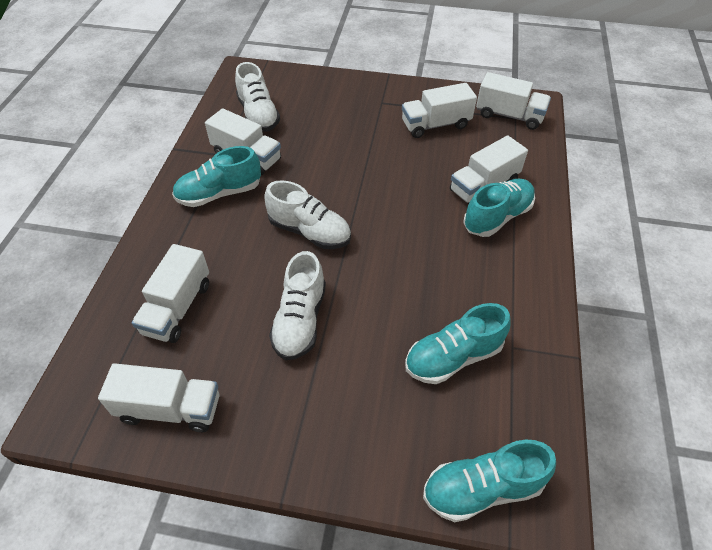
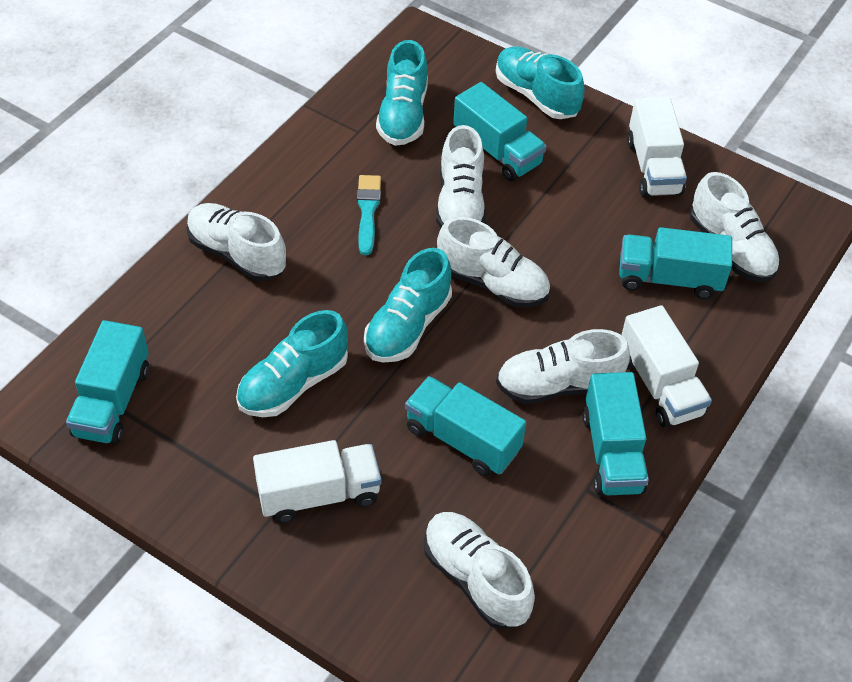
turquoise brush: none = 0 -> [357,175,381,255] = 1
turquoise truck: none = 0 -> [66,320,149,445] [405,376,526,477] [453,82,547,182] [583,372,649,496] [619,227,732,299] = 5
white shoe: [235,62,280,132] [264,180,351,249] [269,251,326,360] = 3 -> [186,203,286,281] [424,512,535,630] [436,125,487,228] [437,217,550,308] [496,329,630,404] [690,172,780,282] = 6
white truck: [98,363,219,432] [132,244,209,343] [205,108,281,175] [402,83,477,138] [450,135,528,204] [476,72,551,130] = 6 -> [253,440,381,523] [622,305,712,428] [627,97,687,197] = 3

